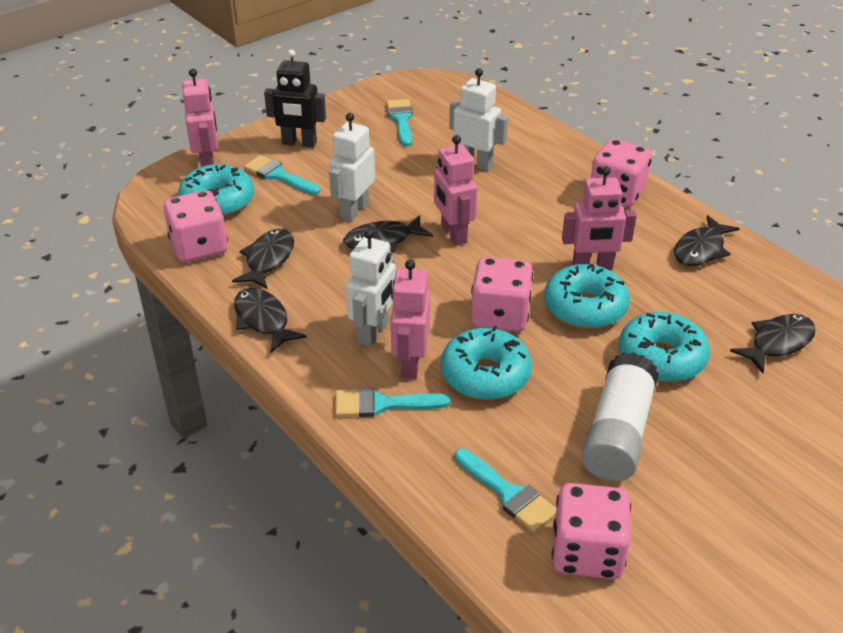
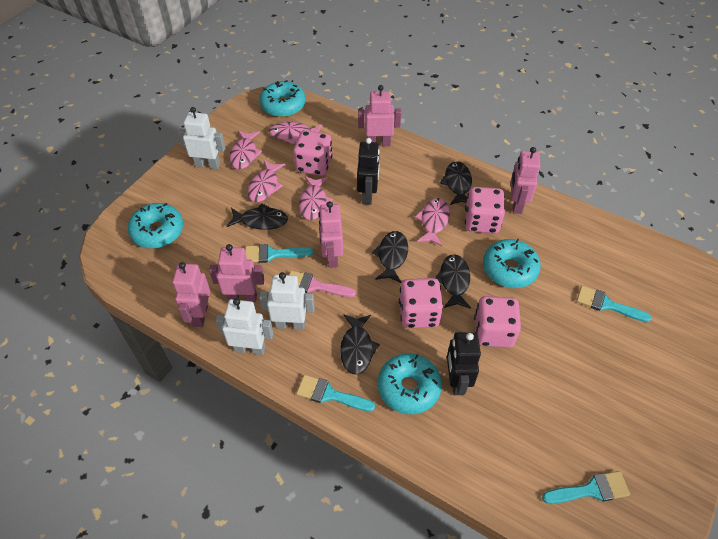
black robot: [264,49,326,148] = 1 -> [357,138,380,205] [447,332,481,395] = 2
pink brush: none = 0 -> [289,271,356,297] = 1
pink fish: none = 0 -> [229,130,262,170] [247,160,285,202] [269,122,323,145] [299,176,333,220] [415,198,450,246] = 5
pink robot: [182,69,218,167] [391,259,430,379] [434,135,477,246] [562,166,637,270] = 4 -> [172,262,210,327] [209,244,265,302] [319,201,343,268] [358,85,401,146] [511,147,540,214] = 5
white glue stick: [582,352,659,482] = 1 -> none = 0

